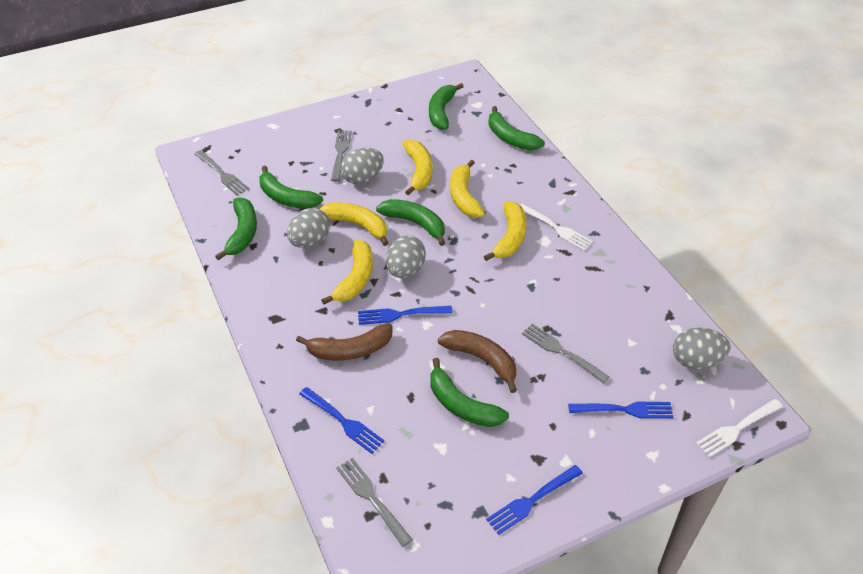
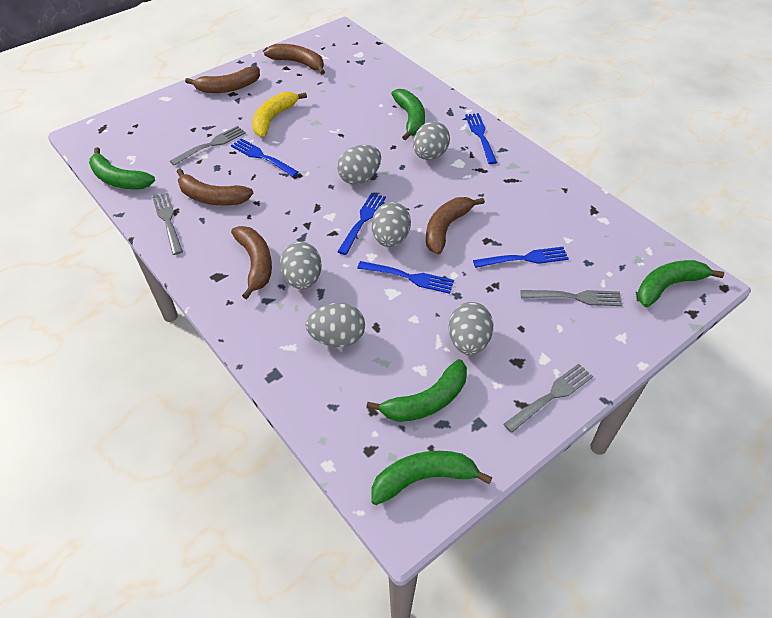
blue fork: [299,387,385,454] [358,306,453,325] [486,465,583,535] [568,402,674,418] = 4 -> [231,138,299,177] [337,193,386,255] [357,261,454,294] [465,113,497,164] [473,247,569,268] = 5
brown banana: [296,323,393,361] [438,330,517,393] = 2 -> [177,169,253,206] [185,67,260,93] [231,226,272,299] [264,44,325,75] [426,197,485,255] = 5
green banana: [215,197,257,260] [259,166,323,209] [376,199,445,246] [429,83,464,130] [430,358,509,427] [488,106,545,150] = 6 -> [89,147,155,189] [366,359,467,422] [371,451,492,505] [391,89,425,140] [637,260,724,307] = 5
grey egg: [287,208,330,248] [341,148,384,184] [386,235,426,278] [673,328,730,369] = 4 -> [280,242,322,289] [305,303,365,347] [337,145,381,185] [372,202,411,247] [413,121,450,160] [449,302,493,355] = 6
white fork: [520,204,593,251] [696,399,783,457] = 2 -> none = 0
yellow banana: [319,202,388,246] [321,240,373,305] [403,140,433,196] [450,160,485,218] [484,201,526,261] = 5 -> [252,92,307,137] = 1

